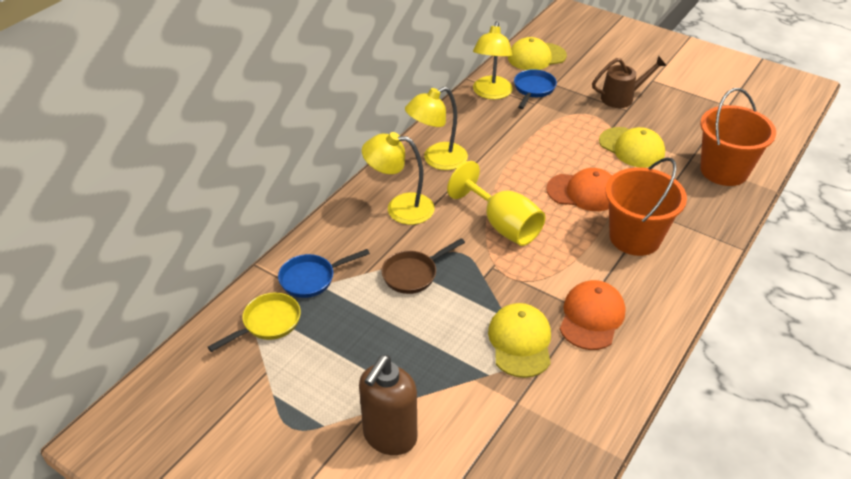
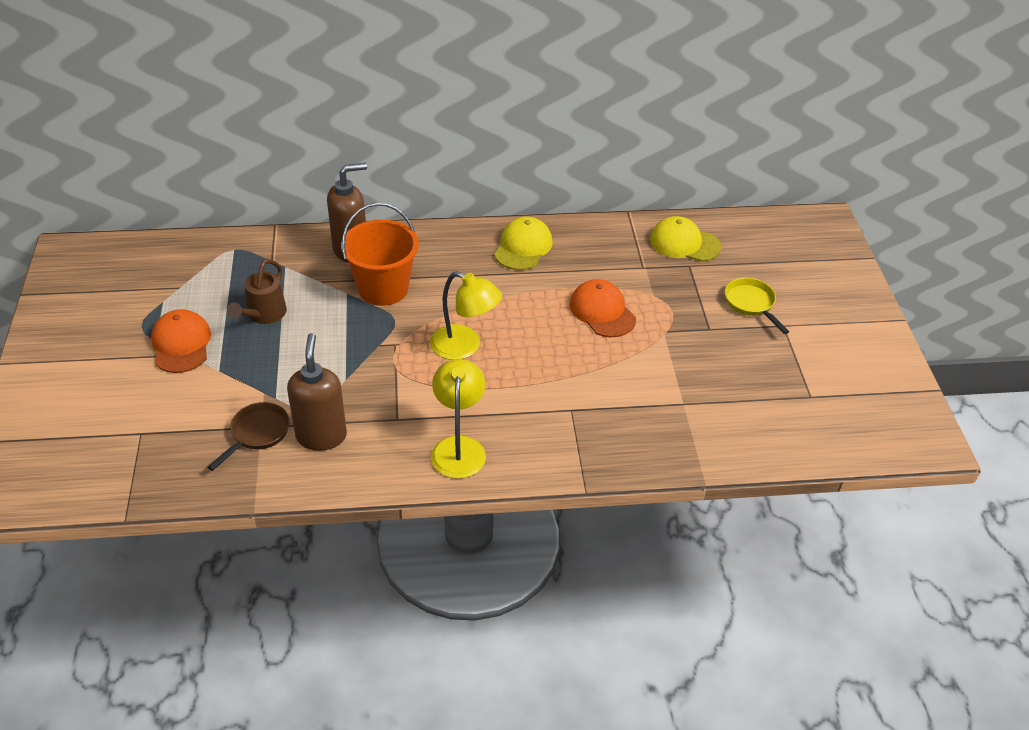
blue pan: [278,249,370,298] [514,69,557,109] = 2 -> none = 0
brown soap dispenser: [359,355,417,455] = 1 -> [287,333,347,451] [327,163,367,262] = 2
orange bucket: [605,157,687,256] [700,88,776,186] = 2 -> [341,203,419,306] = 1
yellow cap: [488,303,551,378] [508,37,567,70] [599,127,665,168] = 3 -> [494,217,553,270] [650,216,721,262] = 2
yellow goblet: [447,161,545,246] = 1 -> none = 0
yellow lamp: [362,132,434,225] [405,87,468,170] [473,21,513,99] = 3 -> [430,271,502,360] [431,359,486,479] = 2

